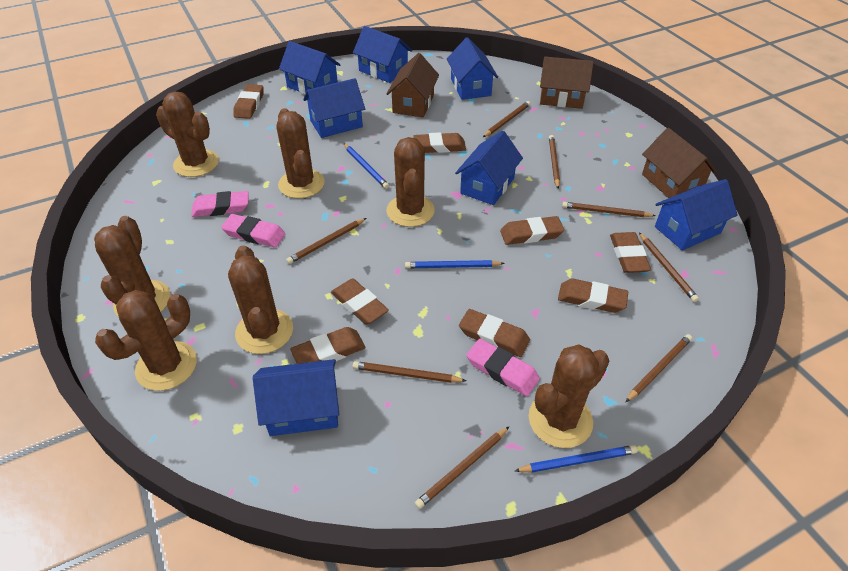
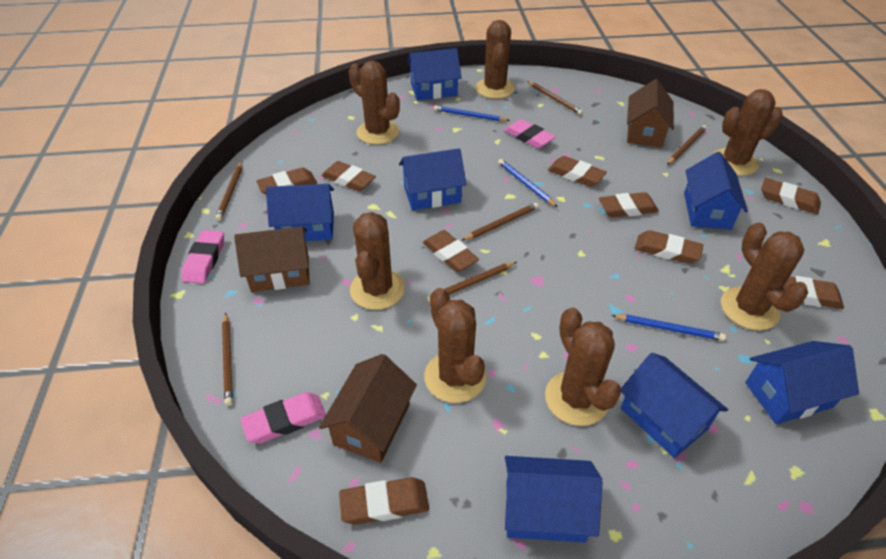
brown eraser: [233,84,264,119] [290,327,366,364] [331,278,389,325] [413,132,466,153] [459,309,530,357] [500,216,564,245] [558,279,628,313] [610,232,651,273] = 8 -> [256,167,317,195] [322,161,376,191] [339,477,429,525] [423,230,479,272] [548,156,607,187] [599,192,659,218] [635,230,703,264] [761,178,821,214] [783,276,844,309] = 9
brown pencil: [286,218,366,264] [353,361,466,383] [415,426,510,509] [483,101,530,137] [549,135,560,188] [562,202,656,217] [626,334,692,402] [639,233,699,302] = 8 -> [215,162,242,221] [222,312,233,406] [427,262,517,302] [461,203,539,241] [527,81,583,115] [667,125,707,165] = 6

